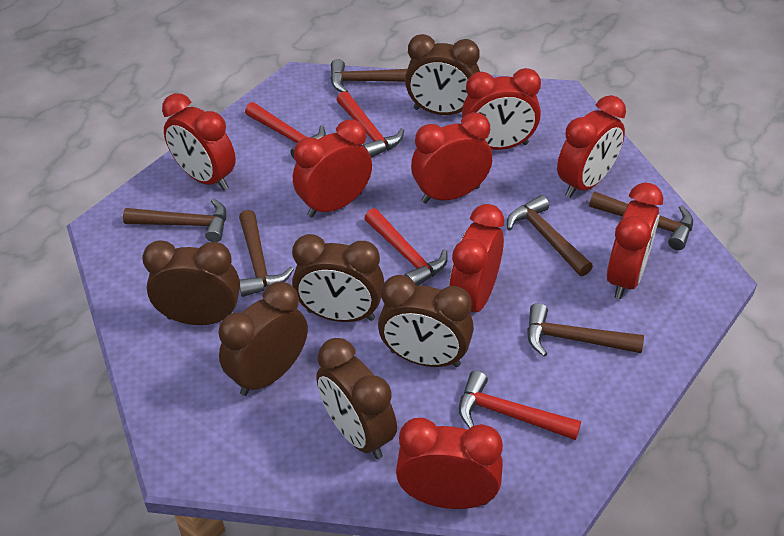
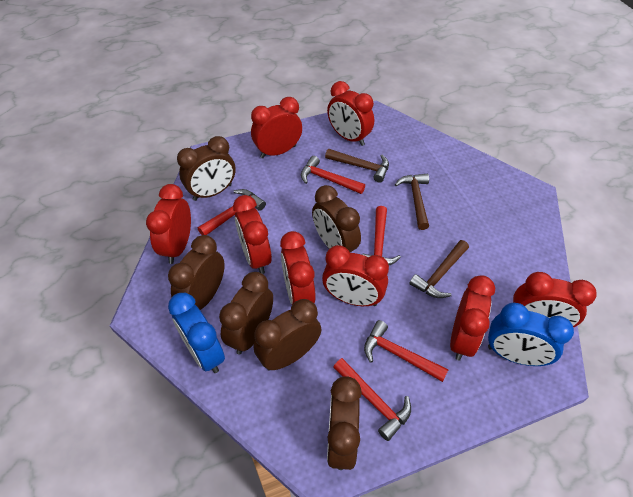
blue clock: none = 0 -> [168,293,225,373] [488,303,574,366] = 2
brown hammer: [123,198,226,242] [239,210,294,297] [331,59,407,92] [507,195,593,276] [527,303,644,357] [589,192,693,250] = 6 -> [325,149,389,183] [395,173,429,230] [409,240,469,298] = 3
red hammer: [245,102,326,160] [337,91,404,158] [364,208,448,285] [459,371,581,440] = 4 -> [198,189,266,235] [301,156,365,194] [333,358,411,441] [362,206,401,265] [364,320,449,382] = 5

